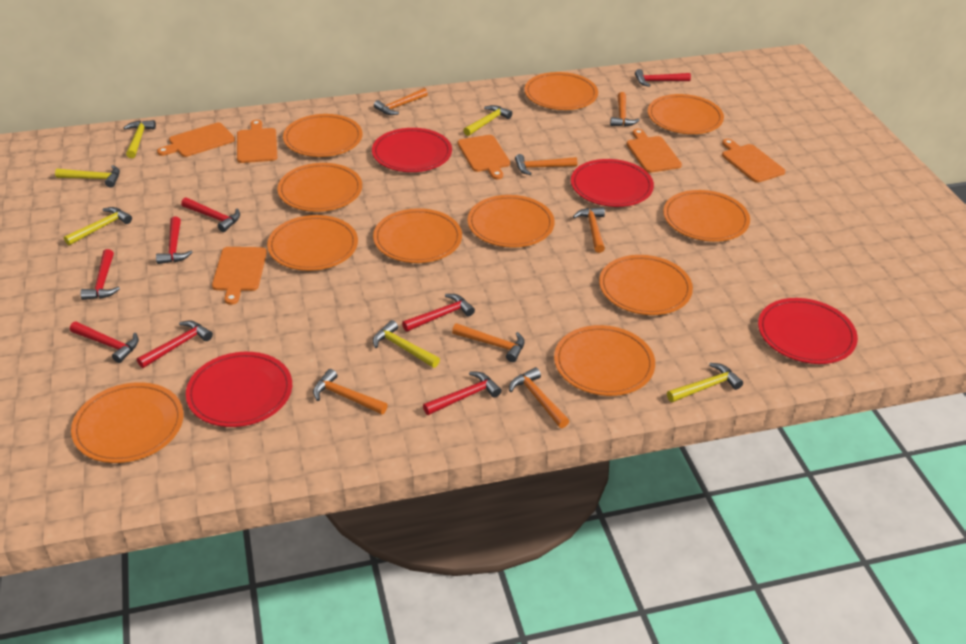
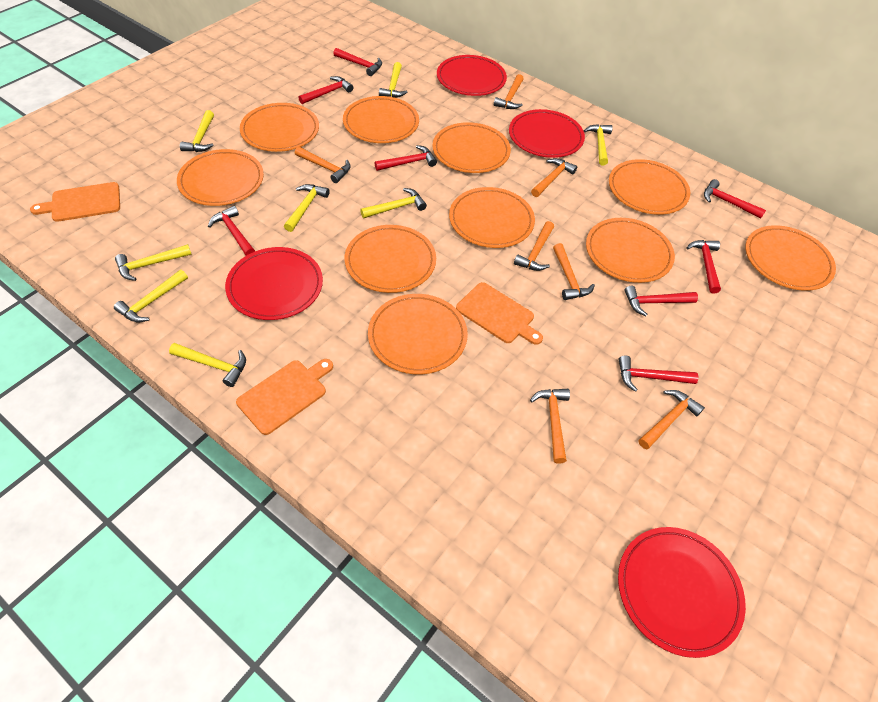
orange cutting board: [157,123,235,157] [212,247,267,305] [237,120,277,163] [458,135,510,179] [627,129,682,173] [722,139,785,183] = 6 -> [30,182,120,222] [236,359,333,435] [456,282,543,345] = 3
orange plate: [71,382,183,463] [267,215,358,271] [278,163,362,212] [283,114,362,157] [373,208,462,263] [468,195,555,248] [525,72,598,110] [554,325,655,396] [599,255,693,315] [648,94,724,134] [663,190,750,242] = 11 -> [177,149,264,206] [240,103,319,152] [343,96,419,143] [345,225,436,293] [368,294,468,374] [432,122,511,173] [449,187,535,248] [586,218,675,283] [609,159,690,215] [745,225,836,291] = 10
yellow hammer: [55,165,120,188] [64,207,132,245] [124,120,156,158] [373,320,440,368] [463,105,512,136] [667,363,743,402] = 6 -> [114,270,188,323] [115,244,192,281] [169,343,246,387] [180,110,214,152] [284,184,330,232] [360,188,427,218] [379,62,407,98] [584,124,613,166] = 8

